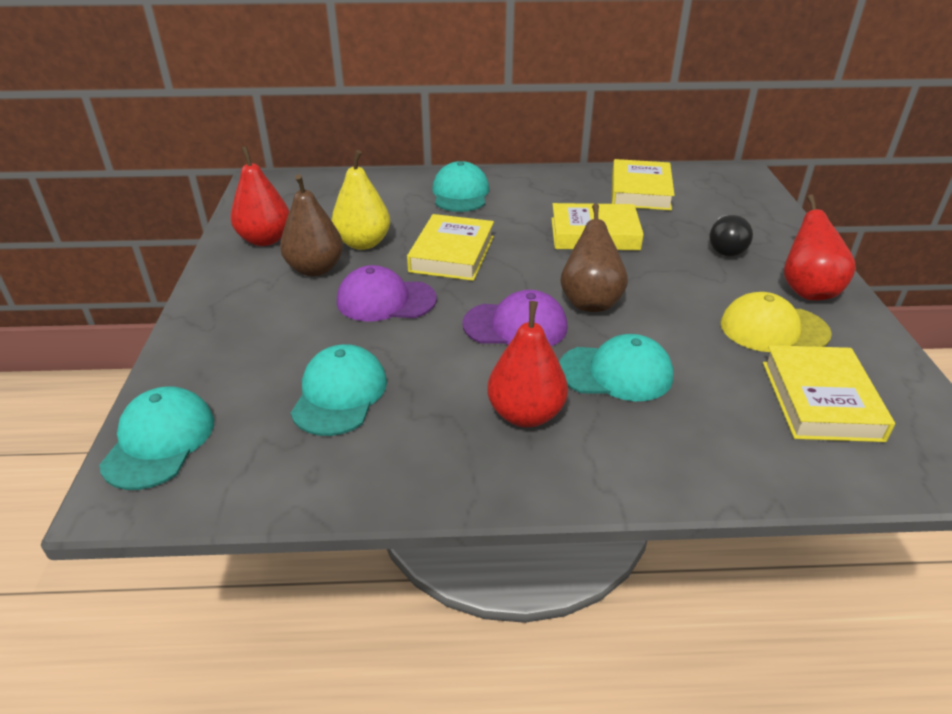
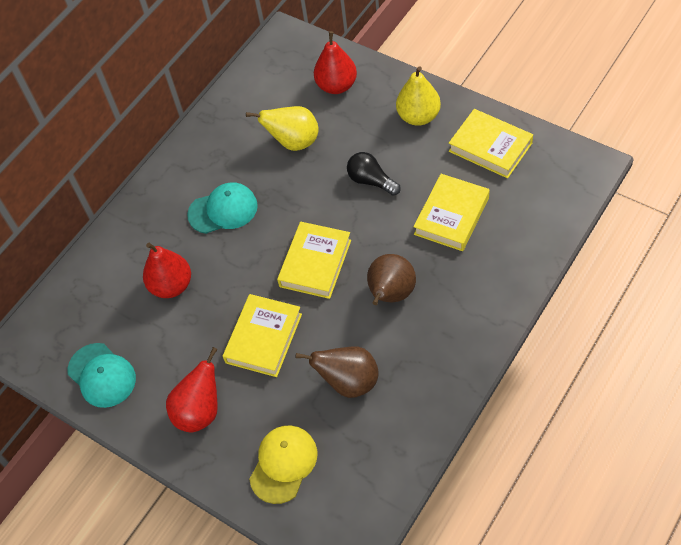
purple cap: [337,265,437,322] [462,290,568,346] = 2 -> none = 0
turquoise cap: [99,386,214,490] [291,344,387,436] [432,161,489,212] [559,334,673,401] = 4 -> [68,343,136,408] [187,182,258,234] = 2
yellow pear: [331,150,390,250] = 1 -> [246,106,319,151] [396,66,441,126] = 2

